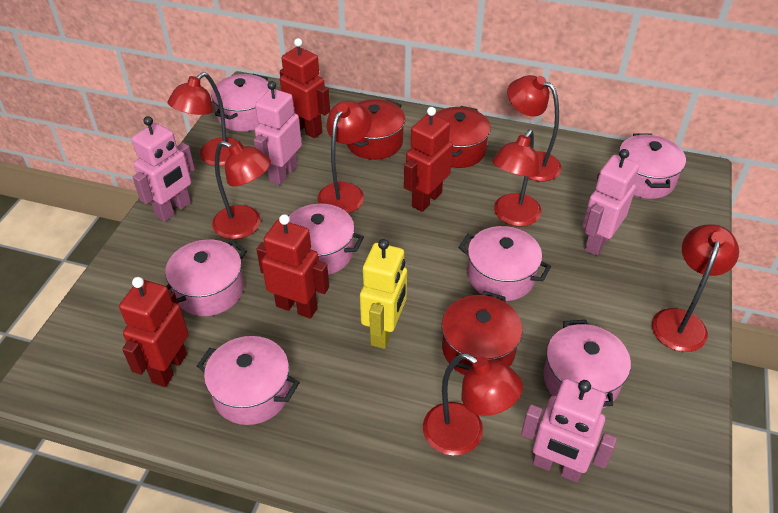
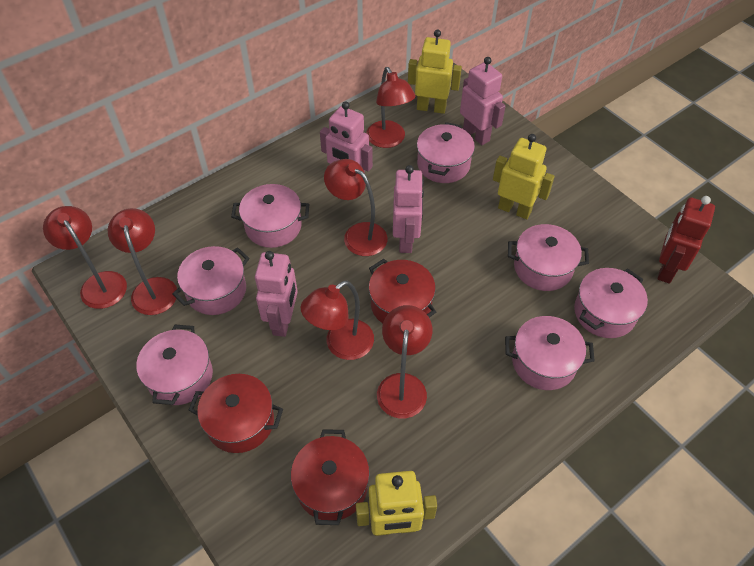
red lamp: [167,72,243,166] [212,141,271,239] [317,101,371,213] [423,353,523,456] [492,130,542,227] [507,75,562,182] [652,224,739,352] = 7 -> [43,206,127,309] [108,208,177,315] [300,281,374,360] [324,159,387,256] [366,67,416,148] [377,305,432,418] = 6
red robot: [119,277,189,387] [256,214,329,319] [280,38,330,138] [404,107,453,212] = 4 -> [657,196,715,284] = 1
yellow robot: [360,239,407,349] = 1 -> [356,471,437,536] [408,30,462,114] [493,134,555,219] = 3

